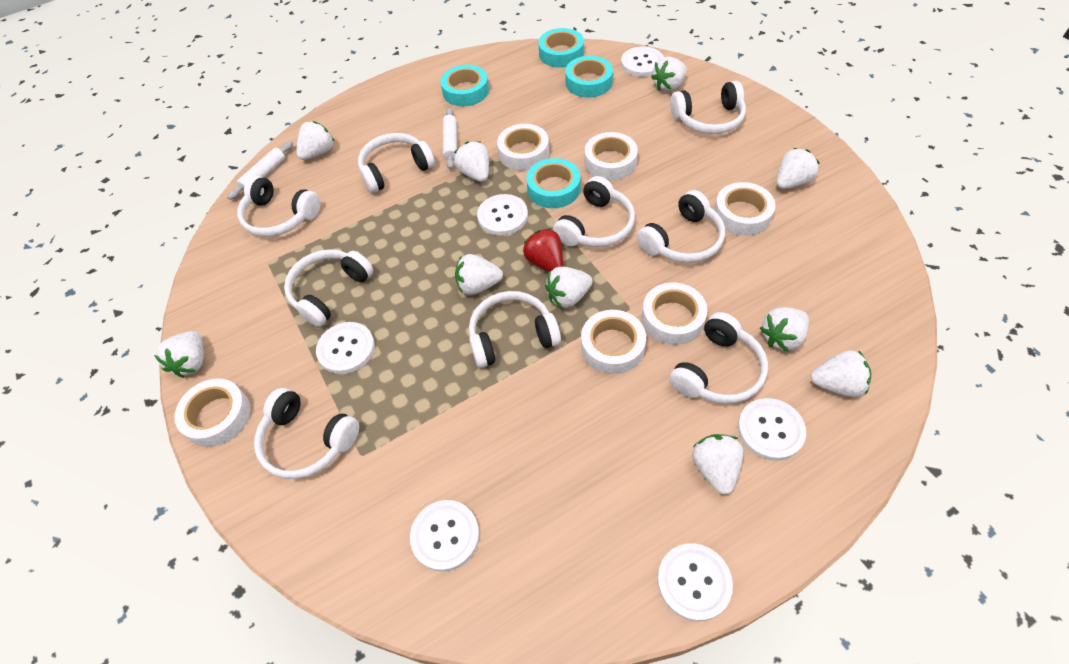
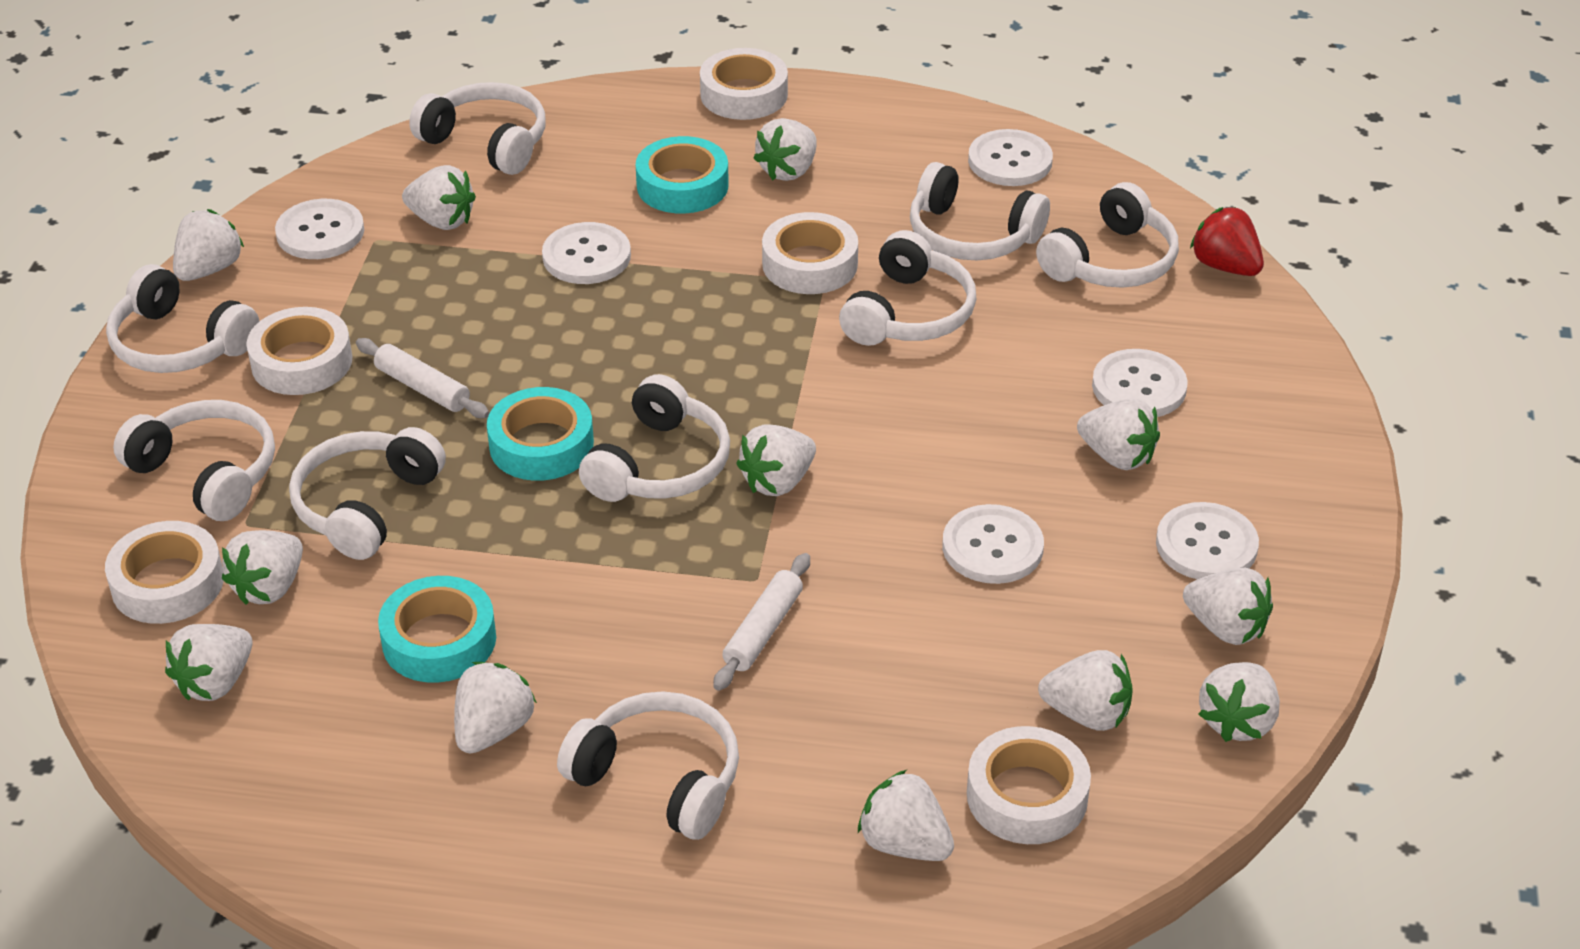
turquoise tape: [440,65,489,106] [526,158,581,208] [538,28,584,68] [565,56,613,98] = 4 -> [378,576,496,683] [487,387,594,481] [636,136,729,214] = 3
white strawberry: [154,331,204,378] [296,121,335,160] [454,141,489,182] [455,254,503,295] [545,267,593,308] [651,56,687,92] [692,434,744,494] [760,307,809,352] [777,148,819,189] [811,350,871,397] = 10 -> [165,624,252,701] [173,209,244,281] [222,530,303,605] [402,165,476,230] [454,662,537,754] [736,424,816,496] [753,118,816,181] [858,770,954,861] [1038,650,1133,731] [1077,398,1160,470] [1183,568,1273,645] [1198,662,1280,742] = 12
white tape: [175,379,250,447] [497,124,549,171] [581,310,646,374] [584,132,638,180] [642,283,708,345] [714,182,775,236] = 6 -> [105,521,224,624] [246,307,352,395] [700,48,788,120] [762,212,858,294] [967,726,1091,844] = 5

